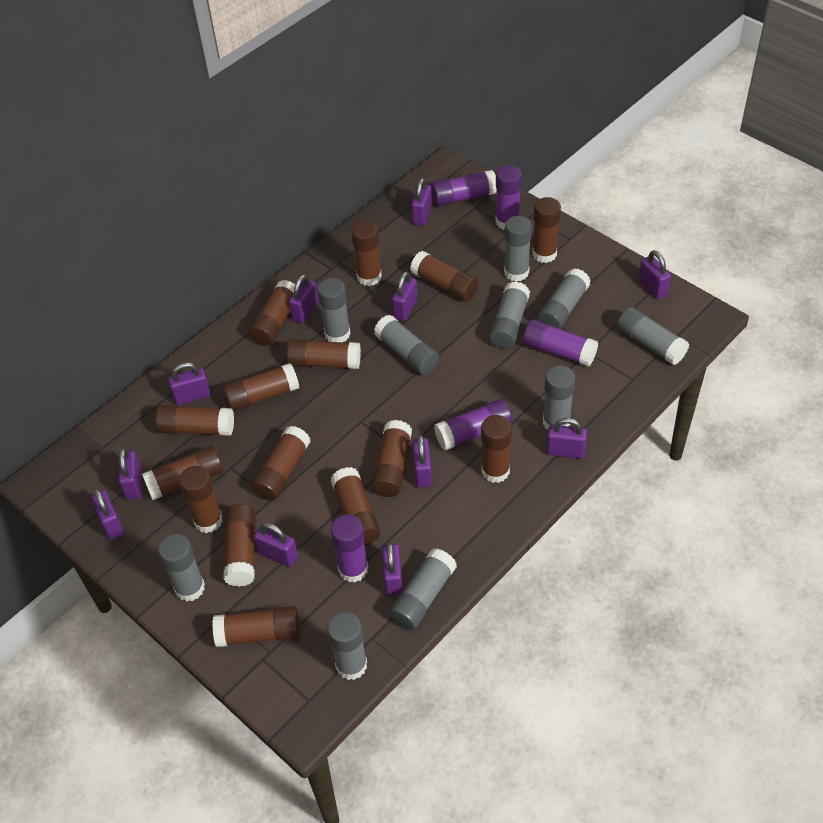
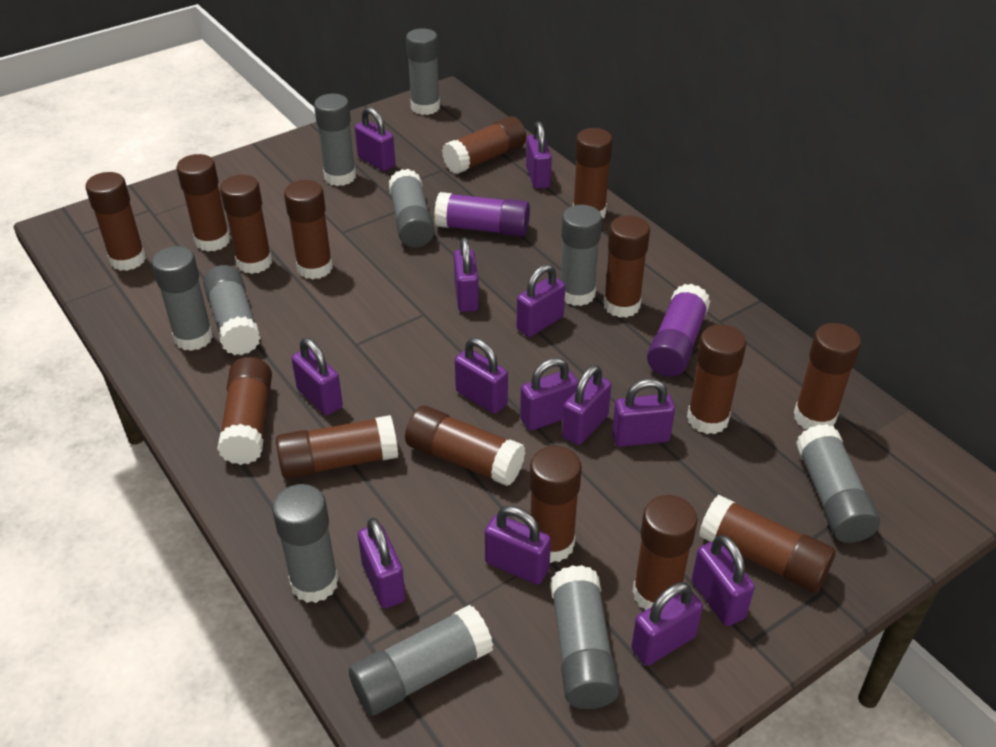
purple glue stick: [331,515,368,582] [431,170,497,206] [434,399,512,450] [495,165,522,230] [523,319,598,367] = 5 -> [434,192,530,237] [647,284,710,377] = 2
purple padlock: [91,488,124,540] [119,448,142,500] [168,362,211,405] [254,522,298,567] [289,274,319,324] [382,542,403,596] [392,271,418,321] [412,178,432,226] [412,435,432,487] [546,418,587,459] [638,250,671,299] = 11 -> [291,338,343,415] [355,107,395,171] [358,518,406,608] [454,237,479,312] [455,338,508,414] [485,506,551,585] [517,264,565,337] [520,358,578,431] [526,122,552,189] [562,365,612,445] [612,379,675,447] [631,582,703,666] [692,535,755,626] = 13

